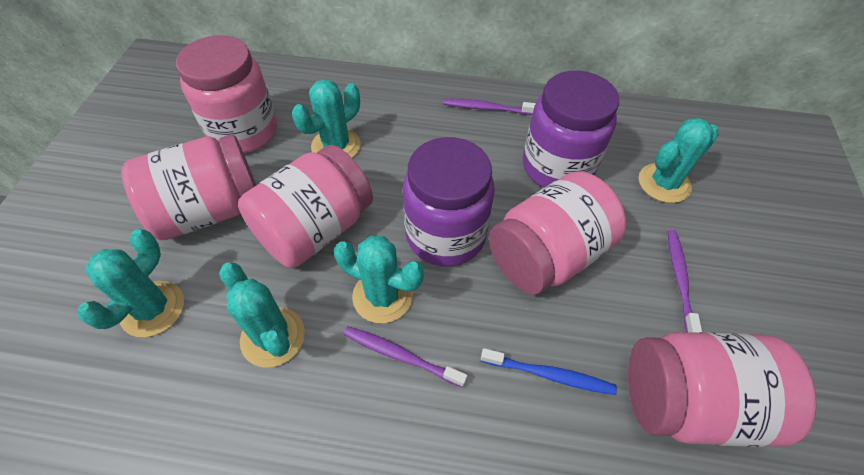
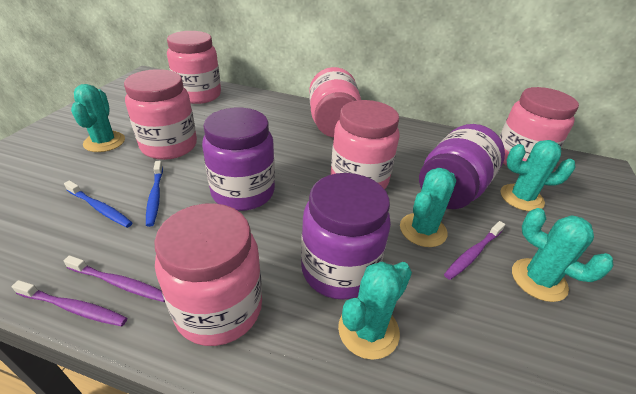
blue toothbrush: [481,348,617,395] = 1 -> [64,180,132,228] [146,161,163,227] = 2
pink jar: [121,134,256,240] [176,35,277,153] [238,145,373,268] [489,171,626,295] [628,332,816,447] = 5 -> [124,69,197,160] [154,203,262,346] [167,31,221,104] [309,67,361,138] [331,100,400,189] [499,87,579,166] = 6
purple jar: [403,137,495,267] [523,71,619,188] = 2 -> [202,108,275,211] [301,173,391,300] [419,124,505,209] = 3

